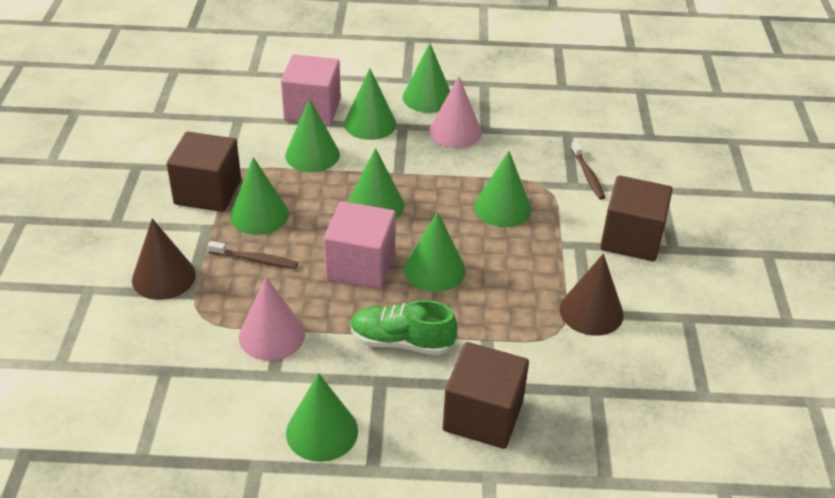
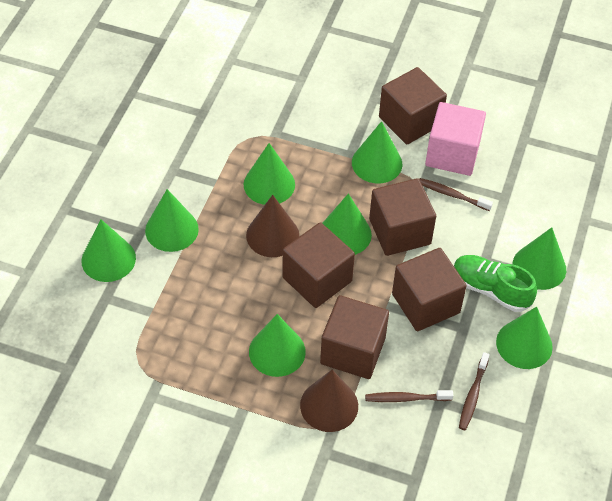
brown cube: [167,132,241,212] [443,342,529,449] [600,176,673,261] = 3 -> [282,222,355,308] [320,295,389,379] [369,178,436,256] [379,67,447,144] [392,248,467,331] = 5
brown toothbrush: [208,241,298,269] [571,141,606,200] = 2 -> [365,390,453,402] [419,178,493,211] [459,352,490,430] = 3
pink cone: [239,277,305,361] [429,76,482,148] = 2 -> none = 0
pink cube: [281,54,341,126] [324,201,396,289] = 2 -> [425,102,486,176] = 1

